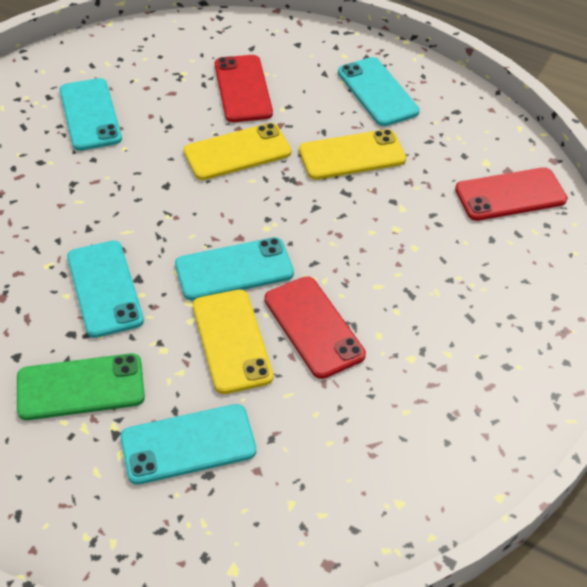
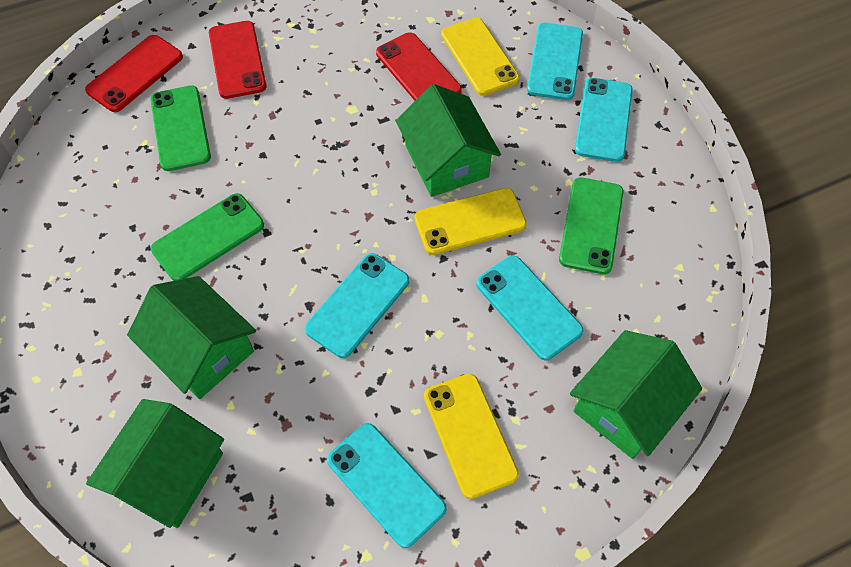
green house: none = 0 -> [86,399,224,528] [127,276,256,399] [396,84,501,197] [570,330,702,459] = 4
green phone: [17,353,145,420] = 1 -> [150,85,211,171] [151,193,264,281] [559,177,624,274] = 3

